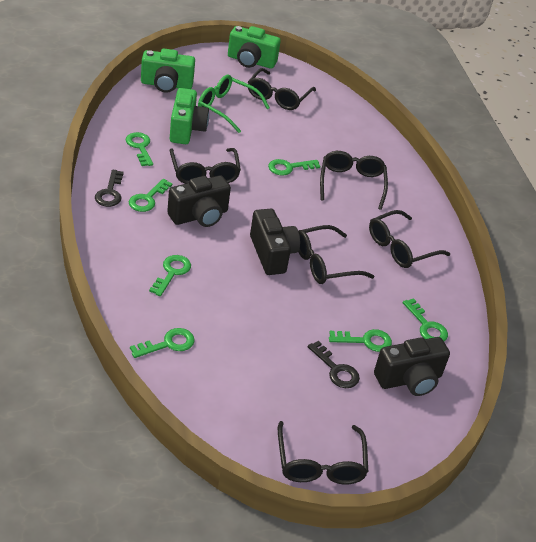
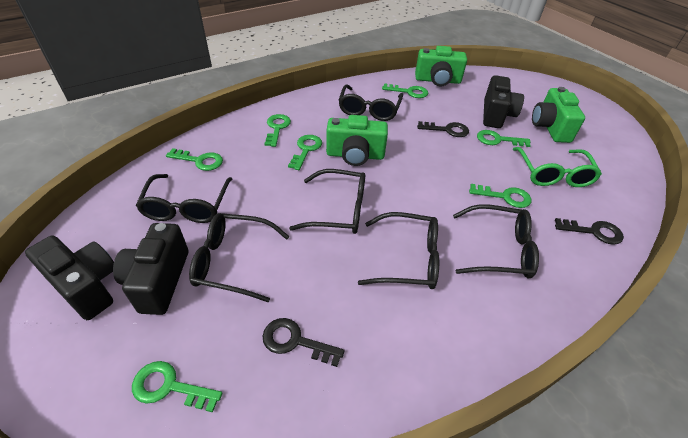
black key: [95,170,124,207] [307,341,360,388] = 2 -> [262,318,345,367] [417,121,469,137] [555,218,624,245] = 3

